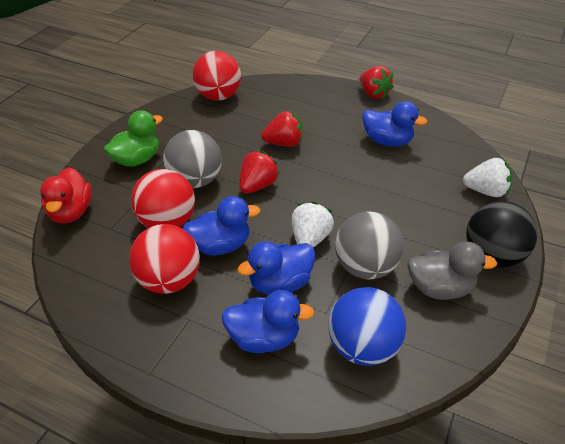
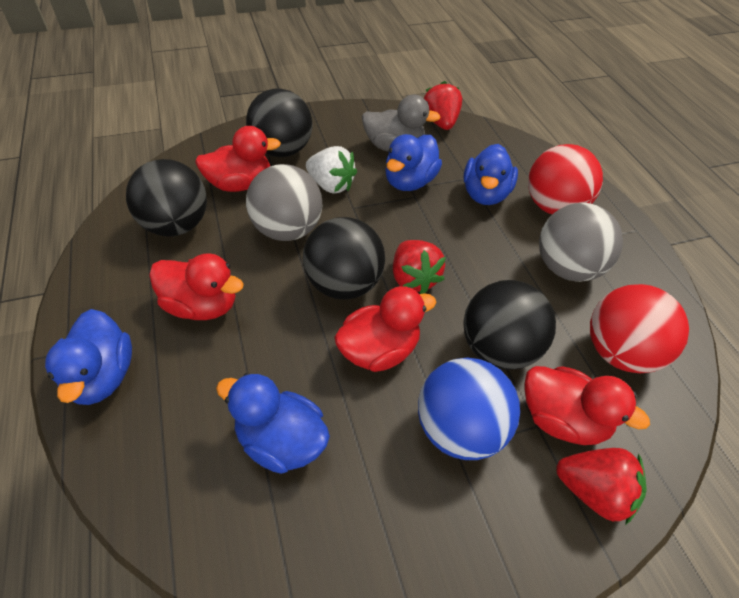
black ball: [466,201,538,268] = 1 -> [126,159,207,236] [246,88,312,157] [303,217,385,300] [463,280,556,370] = 4
green duck: [104,110,163,167] = 1 -> none = 0
red ball: [129,224,200,294] [131,169,195,228] [193,51,241,100] = 3 -> [528,144,603,214] [590,284,689,373] = 2
red duck: [40,167,92,223] = 1 -> [149,253,244,320] [195,126,281,192] [334,286,437,372] [524,366,650,445] = 4
white strawberry: [292,202,334,248] [463,158,513,197] = 2 -> [306,146,357,194] = 1

